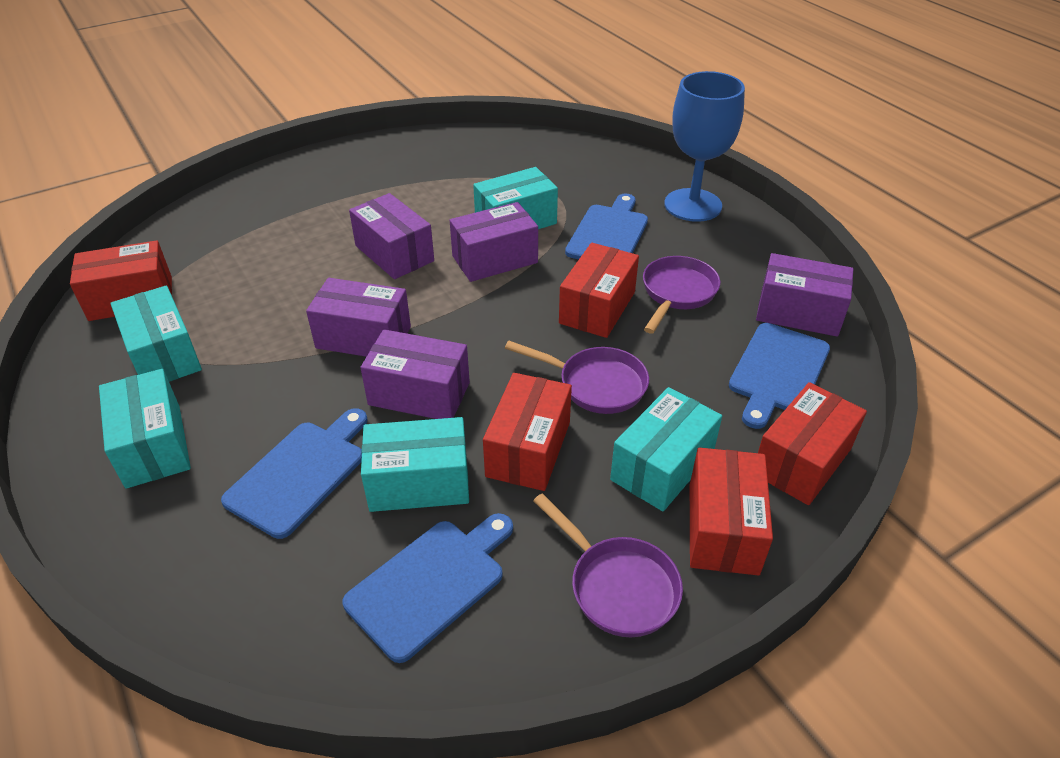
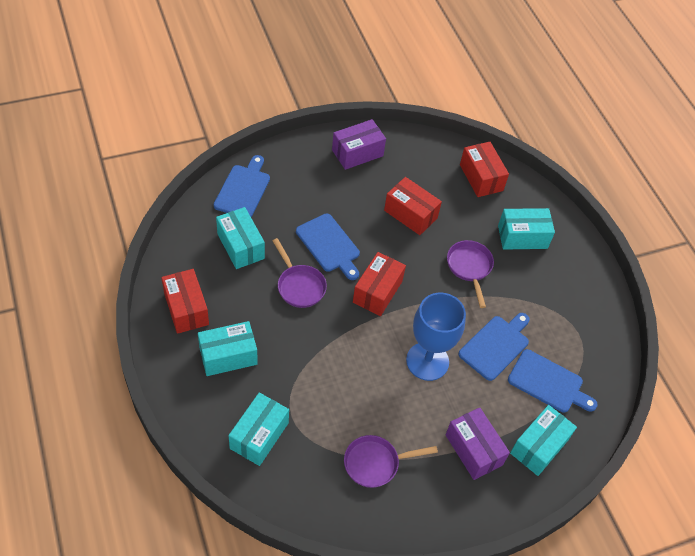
purple box: [306,278,411,357] [349,193,434,279] [360,329,470,419] [450,202,538,282] [756,253,853,337] = 5 -> [332,119,386,170] [445,407,510,480] = 2
red box: [70,240,172,321] [483,373,572,491] [559,243,639,338] [690,448,773,576] [758,382,867,505] = 5 -> [161,269,209,334] [353,252,406,316] [384,177,442,235] [460,142,509,197] = 4

